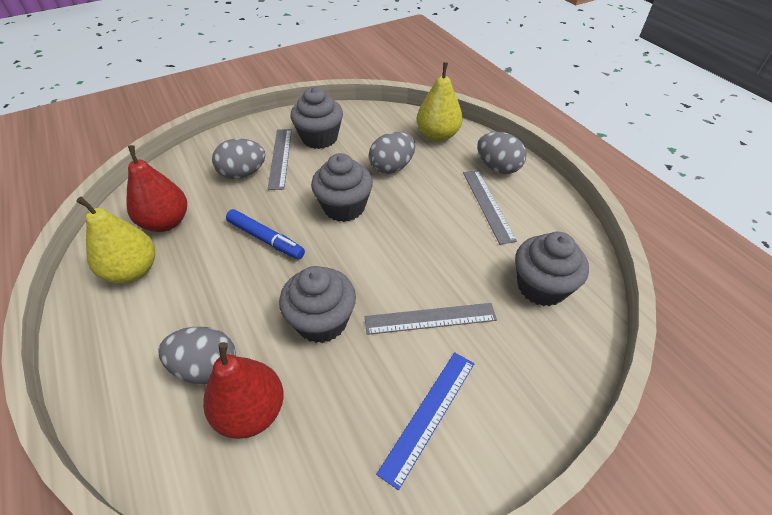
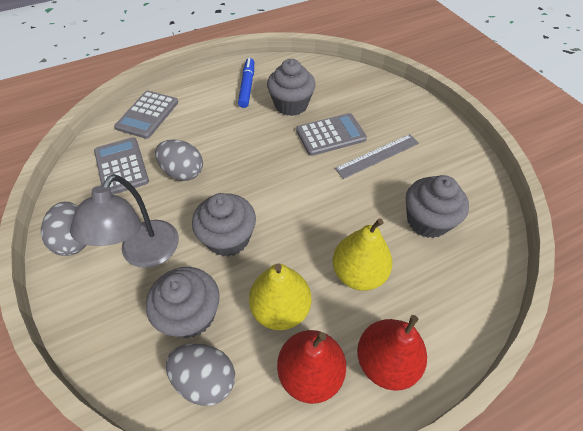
blue ruler: [376,352,474,490] = 1 -> none = 0
grey calculator: none = 0 -> [94,137,149,195] [114,91,178,139] [296,113,367,156] = 3
grey egg: [158,327,236,384] [212,138,265,179] [369,132,415,174] [477,132,527,174] = 4 -> [41,202,86,256] [155,140,203,181] [166,344,235,406] = 3
grey lamp: none = 0 -> [70,174,179,268] = 1
grey ruler: [268,129,292,190] [365,303,497,335] [463,170,517,245] = 3 -> [335,134,419,179] = 1

